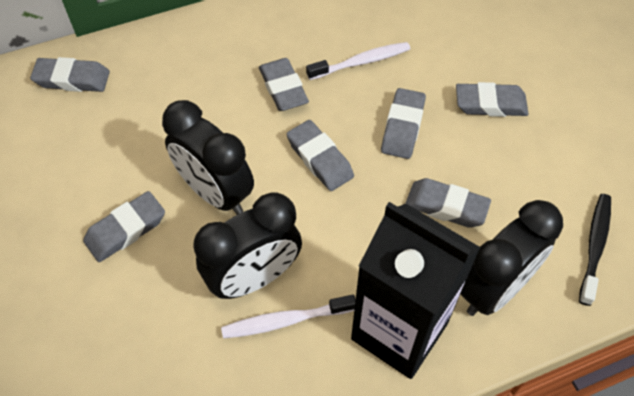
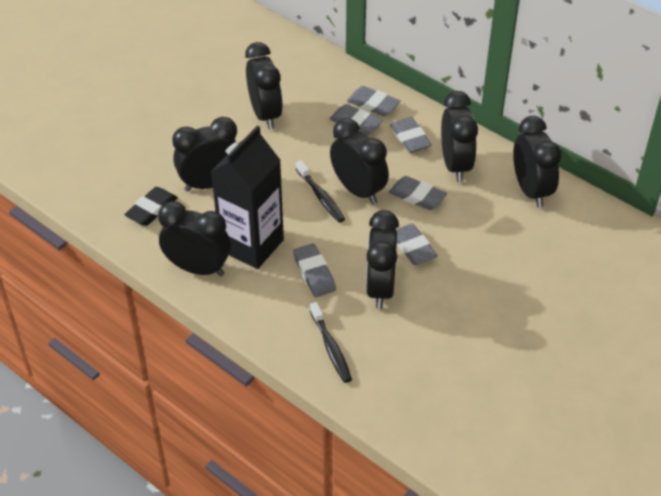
black clock: [162,100,254,215] [194,192,302,299] [461,200,563,316] = 3 -> [158,201,231,276] [172,117,237,191] [245,42,283,129] [330,118,389,204] [366,210,399,309] [441,91,478,182] [513,116,562,208] = 7
black eraser: none = 0 -> [124,187,178,226] = 1
black toothbrush: [579,194,611,306] = 1 -> [296,160,345,223] [310,302,352,383] = 2
grey eraser: [30,57,110,92] [83,191,165,262] [259,58,309,111] [287,120,354,191] [381,88,426,159] [406,178,491,228] [456,82,528,117] = 7 -> [293,243,336,297] [330,104,383,135] [347,86,400,116] [389,176,447,210] [390,117,432,153] [396,224,438,265] = 6
white toothbrush: [221,295,356,339] [306,42,410,80] = 2 -> none = 0

